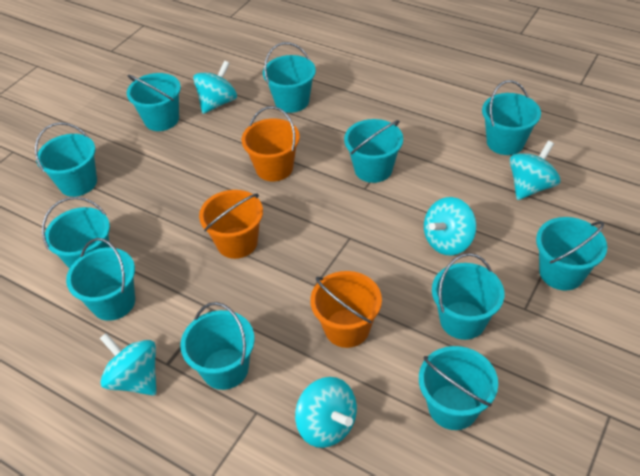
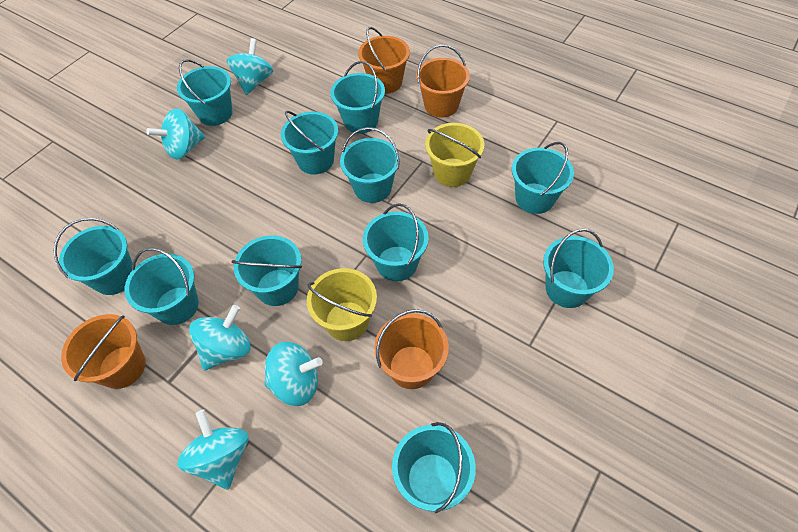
orange bucket: [199,190,263,259] [241,106,300,181] [310,271,382,348] = 3 -> [61,314,146,389] [358,27,410,94] [374,309,449,389] [416,45,470,118] = 4
yellow bucket: none = 0 -> [307,268,377,341] [425,123,484,187] = 2

